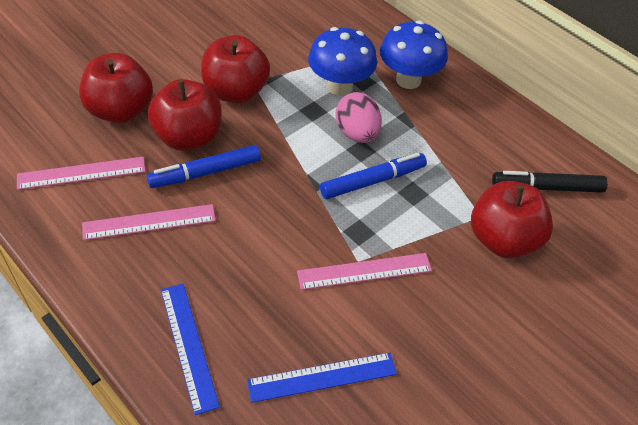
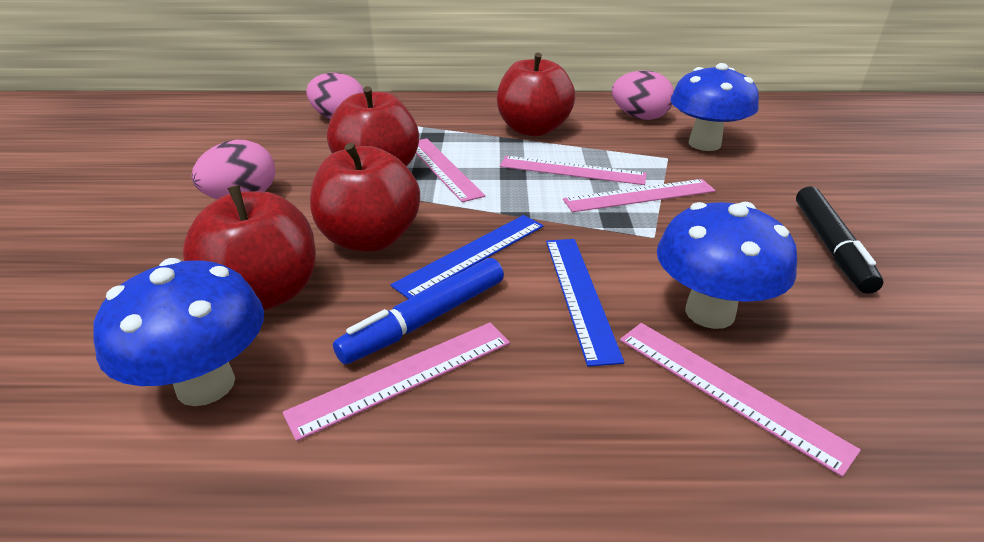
blue marker: [147,145,261,188] [320,153,427,199] = 2 -> [333,258,504,364] = 1
blue mushroom: [308,27,377,96] [380,21,448,89] = 2 -> [93,258,264,406] [657,202,797,329] [671,63,759,151] = 3
pink egg: [336,92,382,143] = 1 -> [191,140,275,199] [306,72,364,120] [612,71,674,120] = 3
pink ruler: [17,157,146,190] [82,204,216,240] [297,253,432,290] = 3 -> [283,323,510,441] [416,138,485,202] [500,156,647,185] [563,179,716,212] [620,323,861,477] = 5

